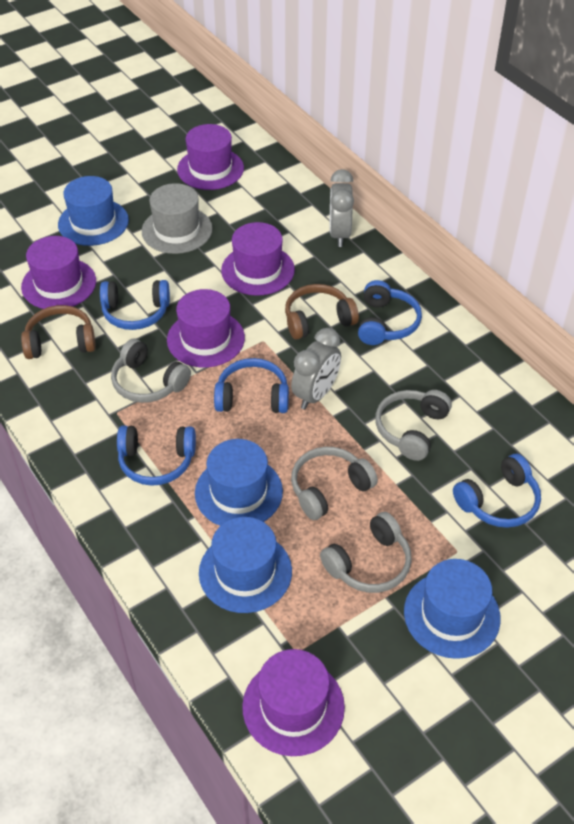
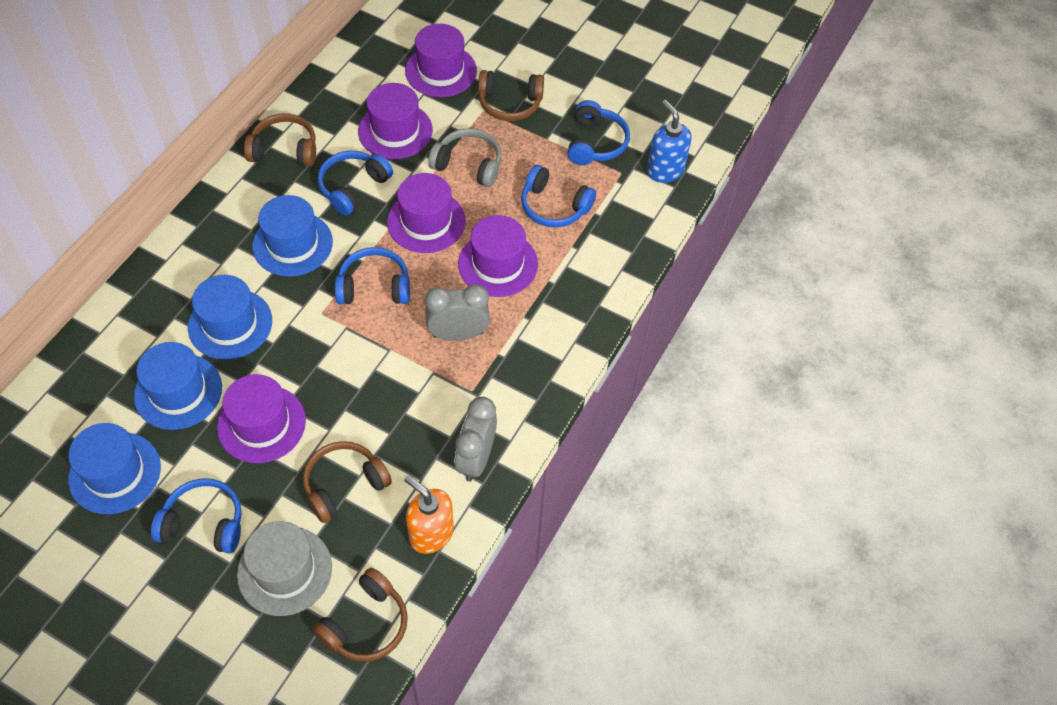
blue soap dispenser: none = 0 -> [647,100,692,183] = 1
brown headphones: [21,305,96,359] [285,284,359,340] = 2 -> [244,113,316,166] [303,441,392,523] [312,568,408,662] [478,70,544,121] = 4
grey headphones: [111,339,191,403] [291,447,378,520] [320,512,412,593] [375,390,452,461] = 4 -> [428,128,501,187] = 1
orange soap dispenser: none = 0 -> [404,475,454,554] = 1

